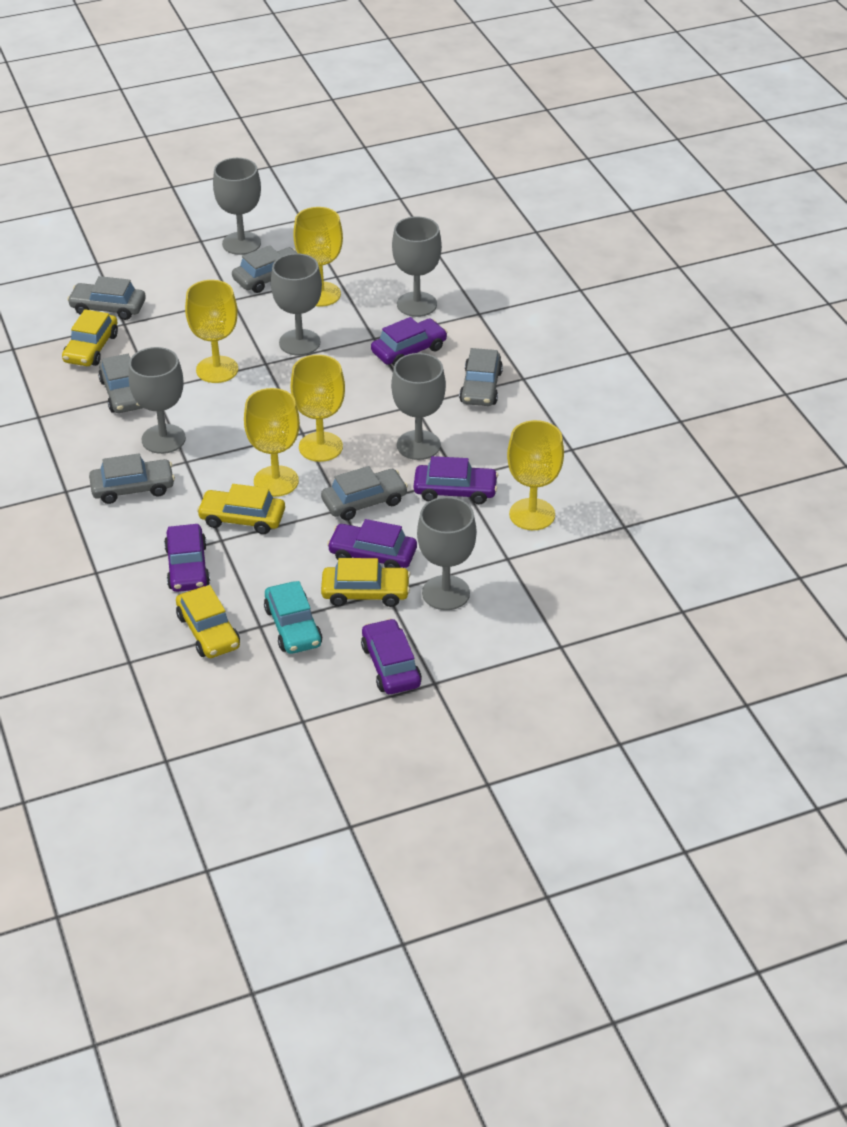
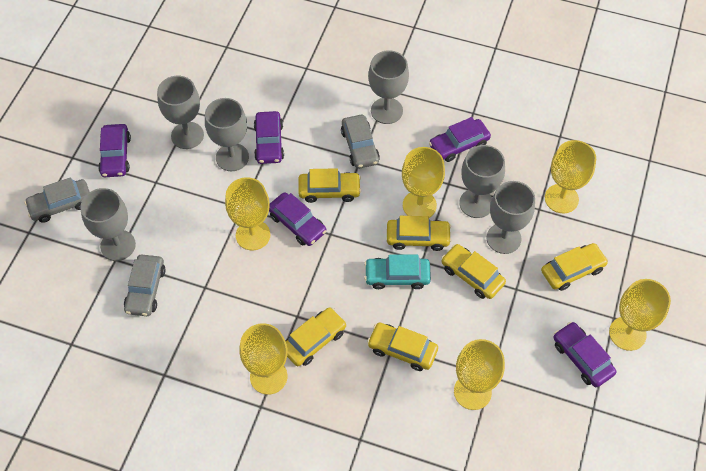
grey car: [67,276,146,320] [89,454,175,504] [98,354,143,413] [232,245,297,293] [321,466,408,521] [459,348,503,406] = 6 -> [24,177,89,223] [124,255,166,316] [341,115,380,169] = 3
yellow car: [62,309,118,366] [176,585,240,658] [197,484,285,534] [321,558,410,607] = 4 -> [286,307,347,366] [298,168,361,203] [367,323,438,371] [387,216,452,251] [441,244,506,299] [541,243,608,291] = 6
yellow goblet: [185,280,238,383] [244,388,300,497] [290,355,345,462] [293,207,343,307] [507,420,564,530] = 5 -> [225,177,270,250] [239,323,288,395] [402,147,445,218] [454,339,505,410] [545,140,596,213] [609,279,671,351] = 6

